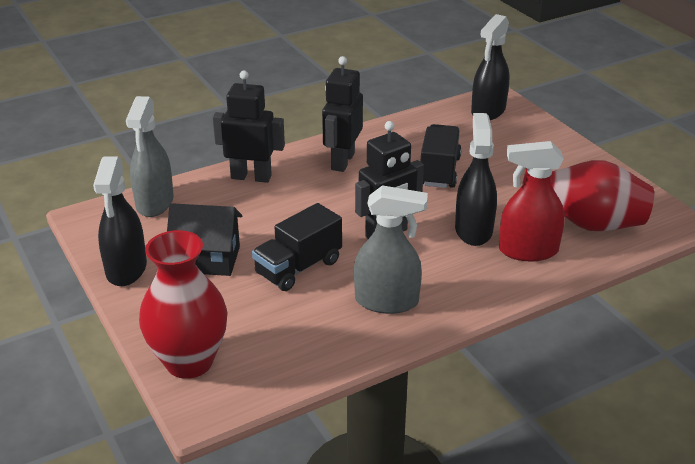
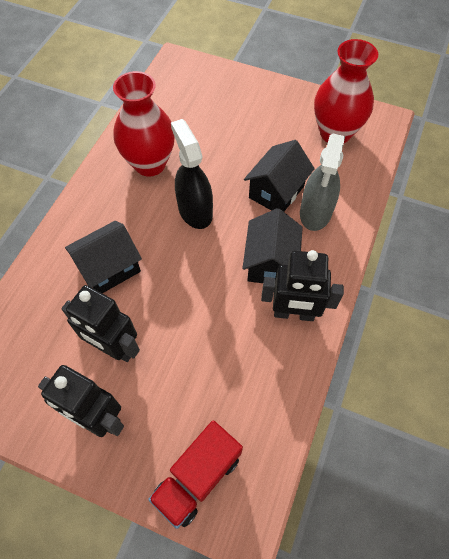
black house: [167,203,242,276] = 1 -> [65,221,142,293] [242,208,303,283] [244,140,315,212] = 3
black spray bottle: [93,156,147,286] [455,113,497,246] [471,14,509,120] = 3 -> [171,119,213,229] = 1
black truck: [252,203,342,291] [421,124,462,188] = 2 -> none = 0
grey spray bottle: [126,96,174,217] [354,185,428,314] = 2 -> [300,133,345,231] = 1
red spray bottle: [499,141,565,261] = 1 -> none = 0
red truck: none = 0 -> [148,420,243,529] = 1

